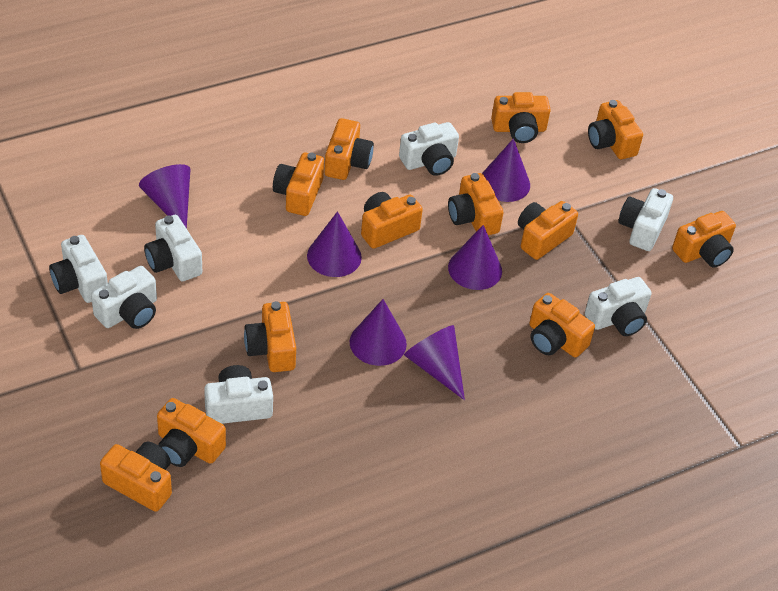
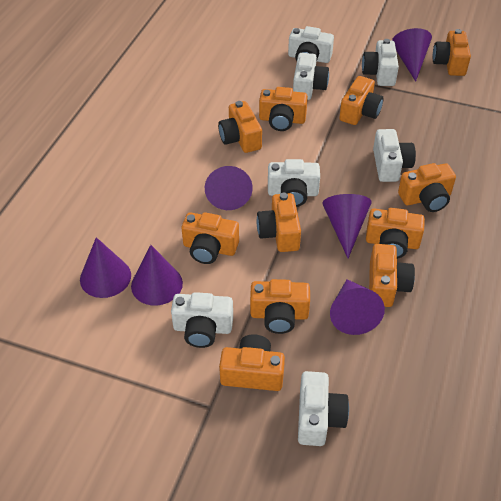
orange camera: [100,442,172,512] [157,398,226,467] [244,301,296,372] [273,153,324,216] [324,118,374,180] [361,192,423,249] [448,173,504,235] [491,92,551,143] [518,201,578,260] [529,293,595,357] [588,100,643,159] [672,211,736,268] = 12 -> [182,212,239,264] [218,101,262,153] [219,334,285,391] [250,279,310,334] [257,193,301,252] [259,87,308,131] [339,76,383,125] [366,208,425,259] [369,244,415,307] [398,163,456,212] [433,29,471,76] = 11

